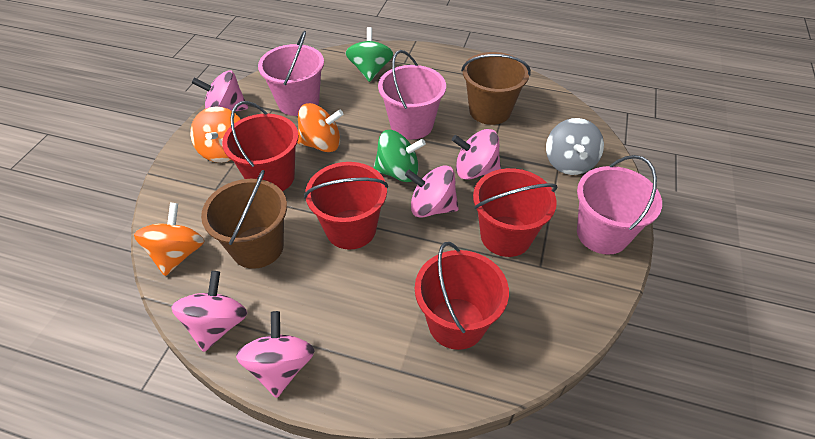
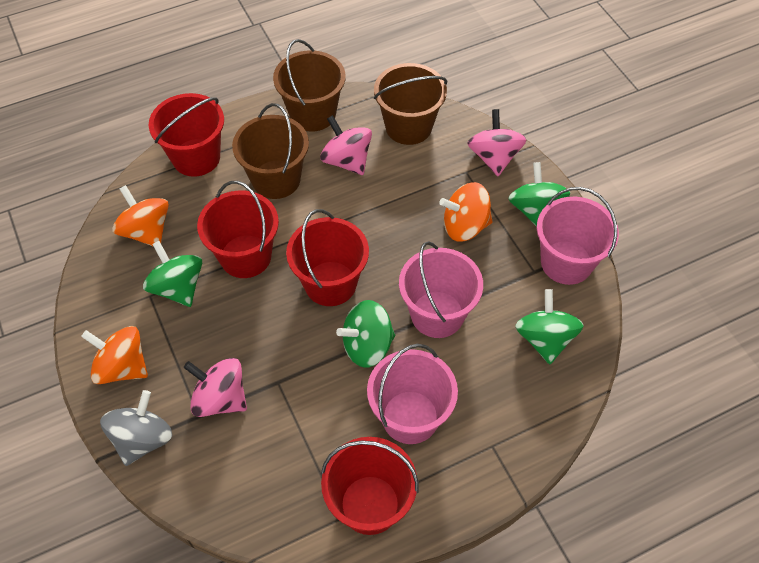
brown bucket: [201,170,287,269] [461,52,531,125] = 2 -> [232,103,309,199] [273,39,346,131] [374,63,447,145] = 3
green spinning top: [346,27,393,82] [374,130,426,182] = 2 -> [143,241,202,307] [336,300,395,368] [508,162,570,227] [515,289,584,364] = 4
pink spinning top: [171,271,247,352] [192,71,248,112] [236,311,315,398] [405,165,459,218] [452,129,501,180] = 5 -> [184,358,247,417] [320,115,372,175] [467,109,526,176] = 3

